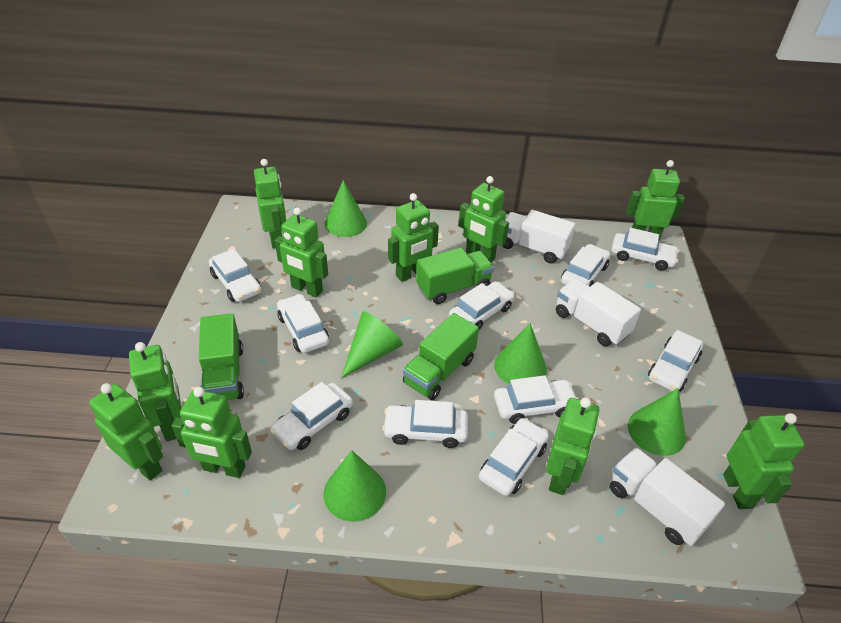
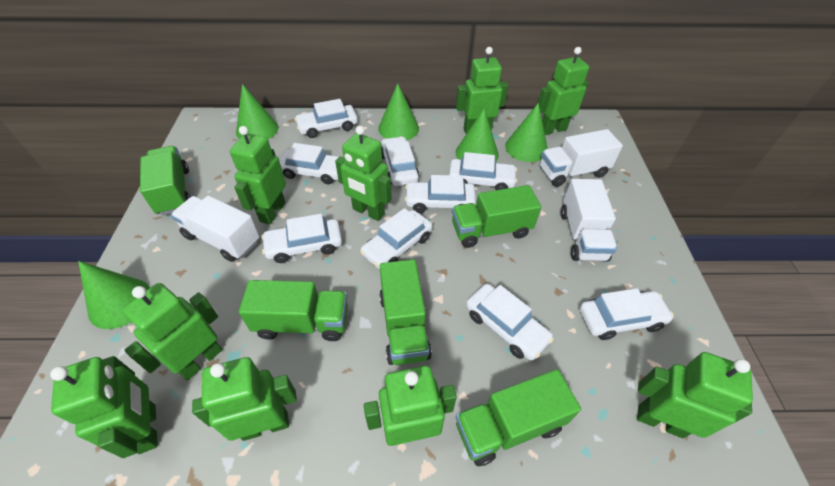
green robot: [89,383,163,481] [129,342,181,441] [172,387,252,478] [254,159,286,248] [275,207,328,297] [388,193,439,282] [459,176,509,262] [546,397,599,495] [626,160,685,241] [723,413,805,509] = 10 -> [50,356,158,458] [122,283,222,381] [192,357,297,441] [230,126,286,224] [335,126,392,221] [364,366,457,446] [456,47,508,134] [538,47,589,135] [637,352,753,438] = 9
green truck: [199,313,244,400] [403,313,479,400] [416,248,494,304] = 3 -> [140,146,190,215] [239,280,348,341] [379,259,432,365] [452,185,541,248] [456,369,581,466] = 5
white car: [209,249,261,302] [270,382,353,450] [277,294,329,353] [382,400,468,448] [449,281,515,330] [479,418,549,496] [494,375,578,424] [561,244,610,287] [611,228,679,270] [648,330,703,391] = 10 -> [261,214,342,263] [279,143,339,184] [294,99,358,138] [360,208,433,269] [381,136,420,186] [405,175,476,213] [449,152,517,190] [466,284,554,360] [580,288,674,340] = 9

